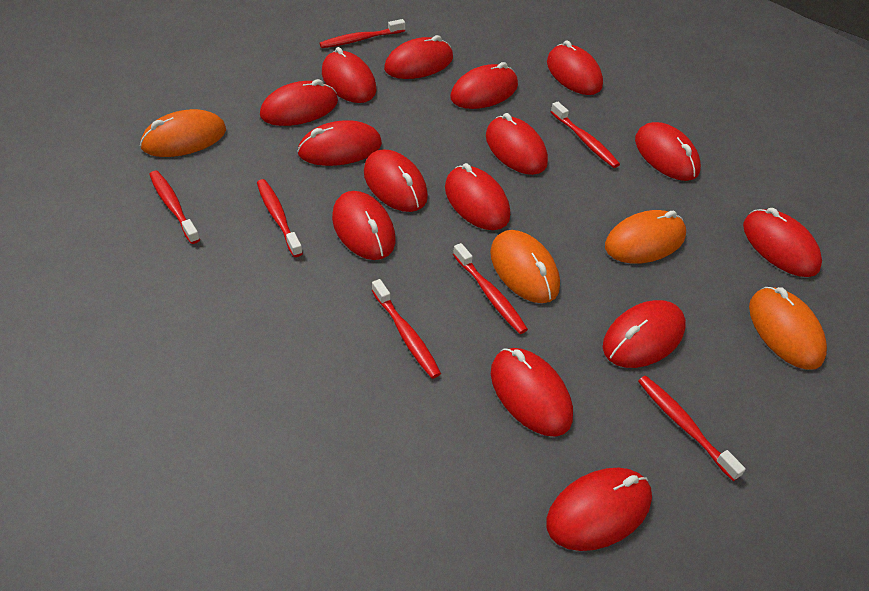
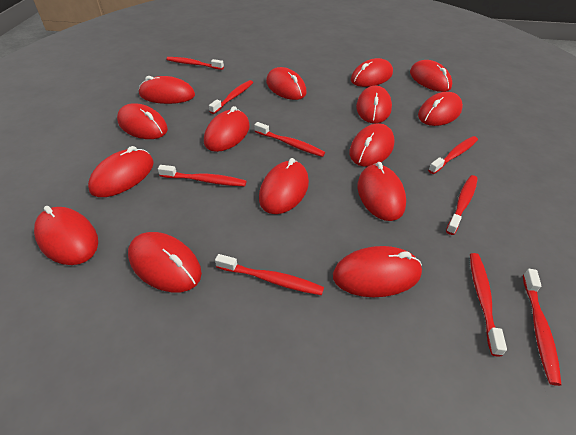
orange mouse: [140,109,226,157] [490,230,560,303] [605,210,686,264] [749,287,827,370] = 4 -> none = 0
red toothbrush: [149,171,200,244] [257,179,303,257] [319,19,405,48] [372,279,441,379] [453,243,528,334] [551,102,620,168] [638,376,746,481] = 7 -> [158,165,246,187] [166,57,224,70] [209,80,253,114] [215,254,324,295] [254,122,325,157] [428,136,478,174] [446,175,478,235] [470,253,507,356] [523,269,562,386] = 9

